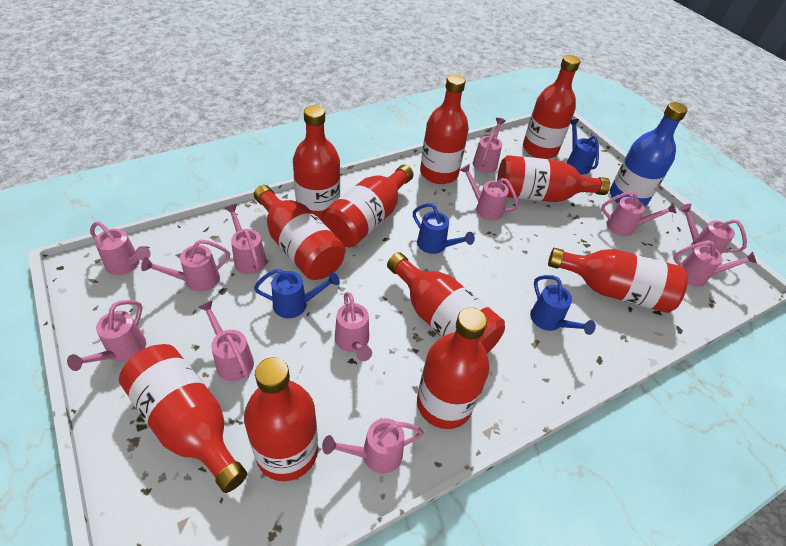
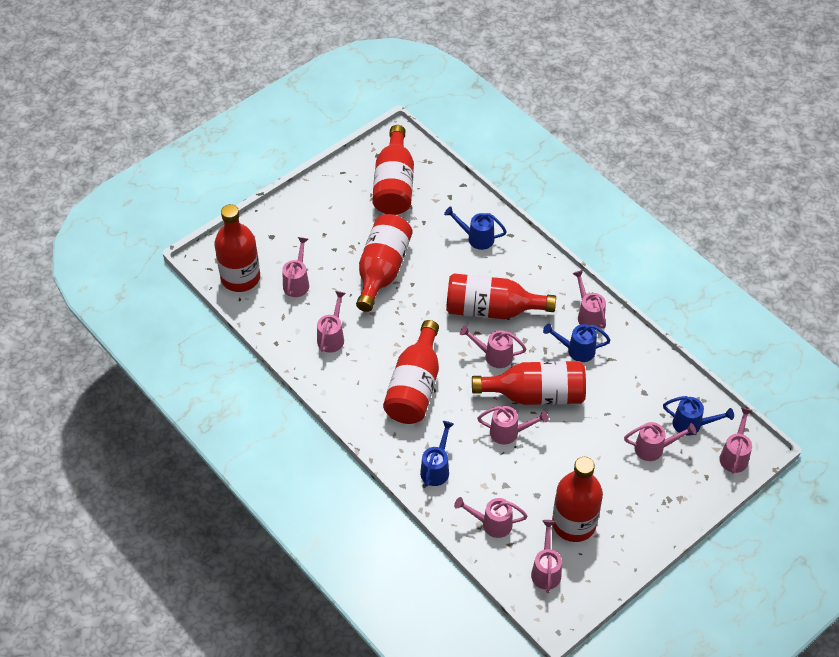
blue bottle: [610,102,688,207] = 1 -> none = 0
pink watering can: [67,300,146,371] [90,221,150,275] [141,240,230,292] [199,300,254,381] [225,204,267,274] [322,418,424,474] [335,292,372,361] [460,164,519,220] [473,118,506,173] [601,191,677,236] [673,240,757,287] [679,204,747,254] = 12 -> [282,237,309,297] [317,291,346,353] [454,497,528,538] [460,325,526,368] [477,406,548,445] [531,520,562,593] [572,270,606,330] [624,422,696,461] [719,407,753,474] = 9
red bottle: [119,344,247,493] [244,357,318,481] [254,185,345,280] [293,105,340,221] [322,165,413,247] [387,252,505,354] [417,307,489,429] [420,74,469,184] [497,155,610,202] [523,55,580,159] [548,248,688,313] = 11 -> [214,204,260,292] [356,214,413,312] [372,125,414,215] [383,320,439,424] [446,273,556,319] [472,361,586,405] [552,457,603,542] = 7

